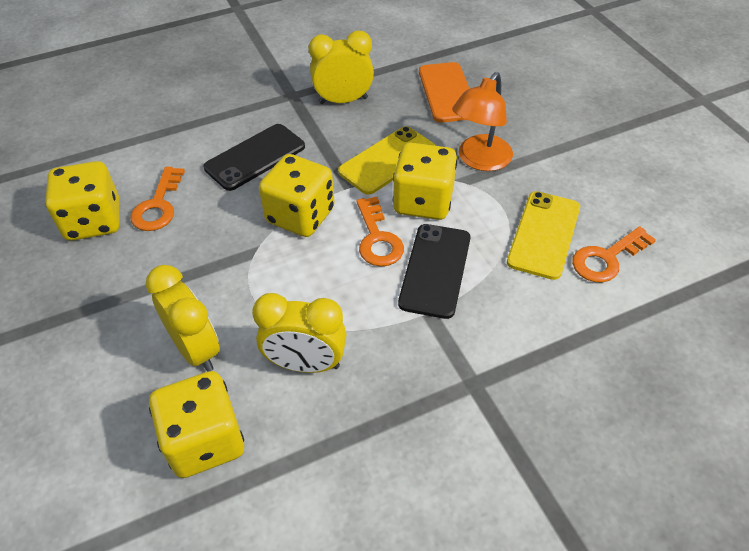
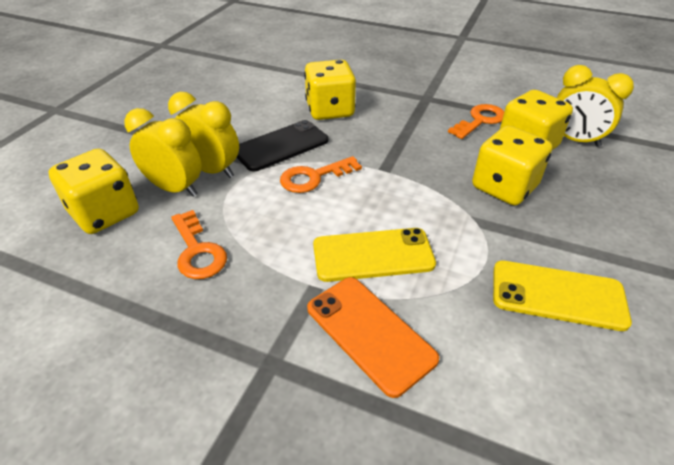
black phone: [204,124,305,191] [398,224,470,319] = 2 -> [237,120,328,171] = 1
orange lamp: [452,72,513,171] = 1 -> none = 0

